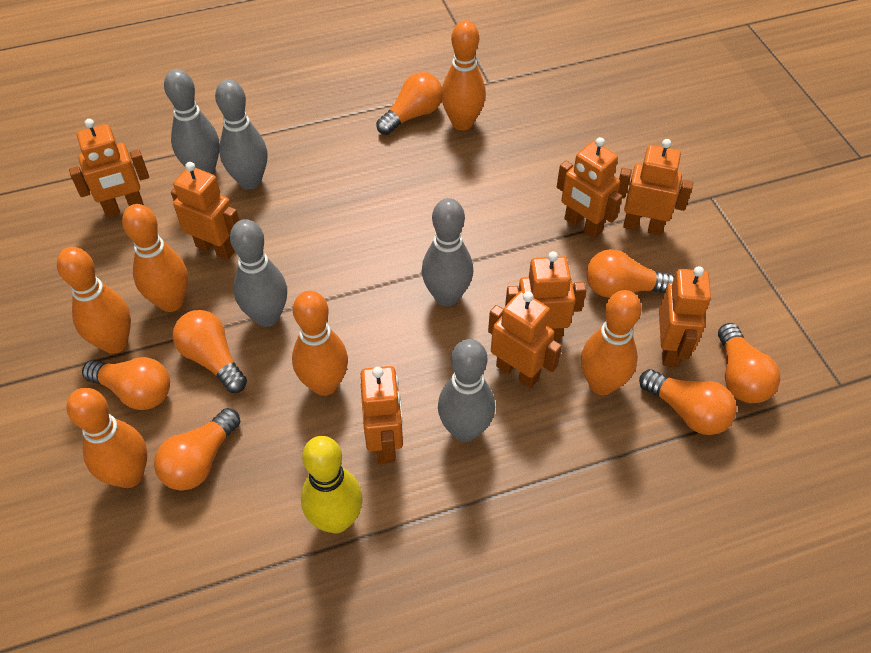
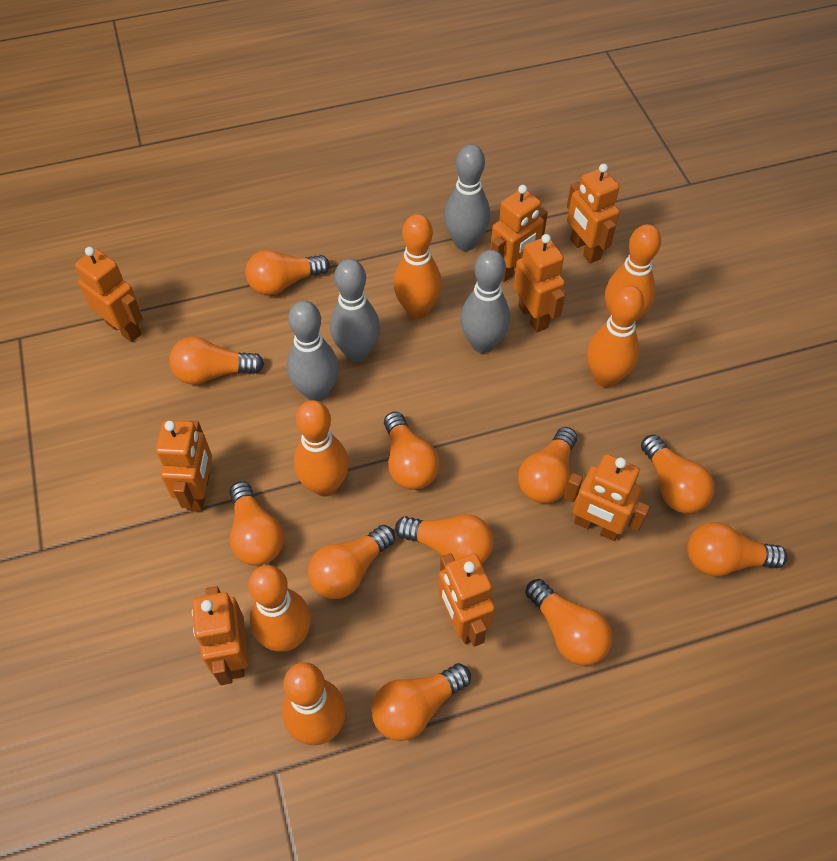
grey bowling pin: [164,69,220,174] [215,79,268,190] [230,219,287,327] [422,198,473,307] [438,339,495,442] = 5 -> [287,300,339,402] [330,259,380,362] [444,144,490,251] [460,250,510,353] = 4
orange light bulb: [82,357,170,410] [154,408,240,491] [173,310,247,393] [376,72,442,135] [586,249,675,298] [639,369,737,435] [718,323,780,403] = 7 -> [169,337,264,385] [230,481,284,566] [245,250,330,296] [308,525,395,599] [371,663,471,741] [384,411,439,490] [395,514,493,563] [518,427,577,504] [525,579,612,666] [641,434,714,514] [687,522,787,577] = 11
yellow bowling pin: [301,436,363,533] = 1 -> none = 0

